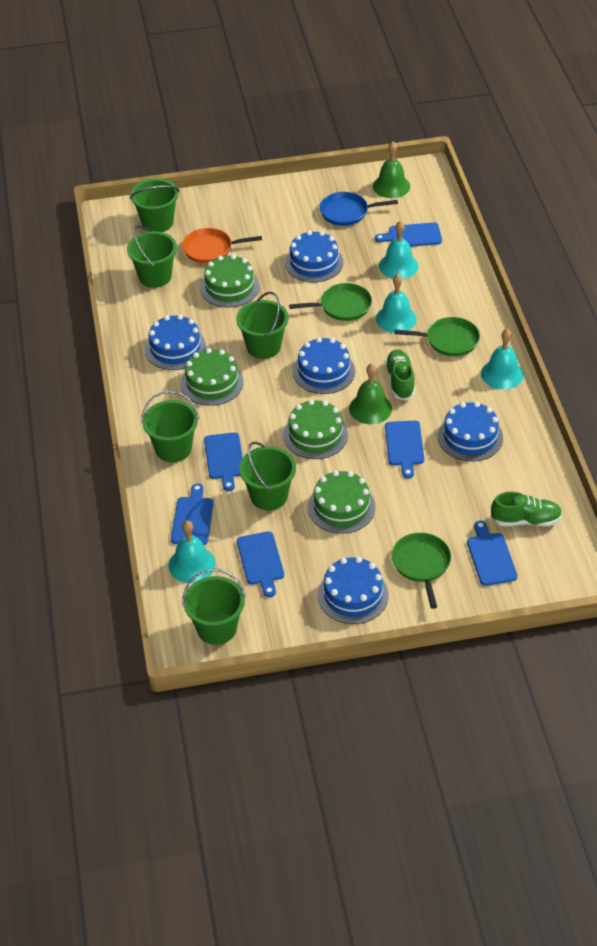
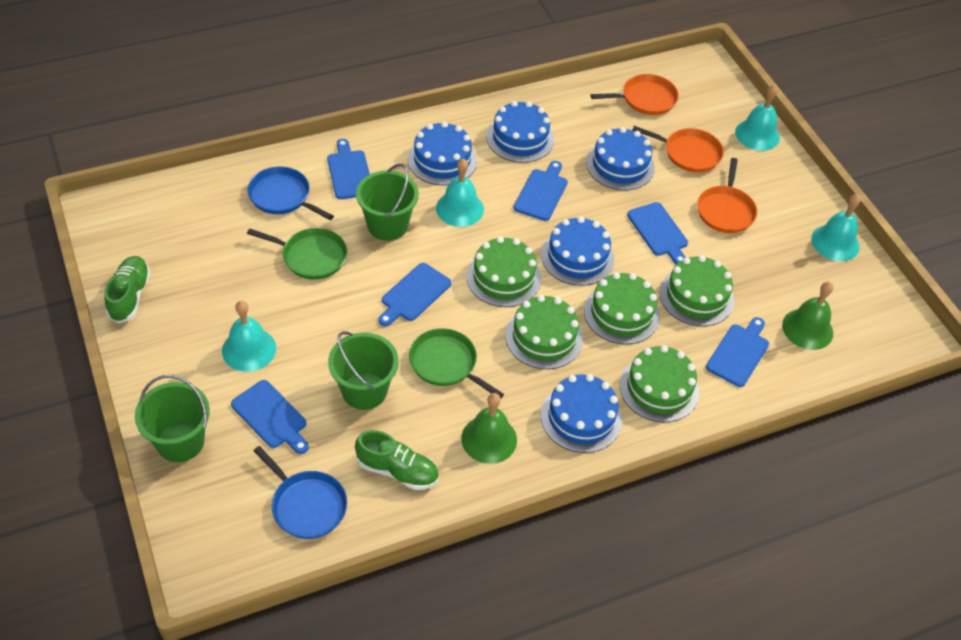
blue pan: [319,192,398,226] = 1 -> [247,167,334,220] [253,446,347,539] = 2
green bucket: [127,225,177,288] [130,178,179,232] [142,391,199,462] [183,569,246,645] [236,292,289,359] [239,442,296,510] = 6 -> [135,375,210,462] [328,331,399,410] [356,164,419,241] = 3
green cake: [181,348,244,406] [200,254,259,308] [283,399,348,459] [308,470,375,534] = 4 -> [466,236,541,307] [505,295,583,369] [584,272,660,344] [620,345,699,422] [660,255,734,326] = 5
green pan: [289,283,372,321] [391,533,451,609] [394,317,480,356] = 3 -> [247,228,347,280] [409,328,504,399] = 2
orange pan: [182,228,262,263] = 1 -> [591,74,679,115] [632,126,724,172] [697,158,757,233] = 3

